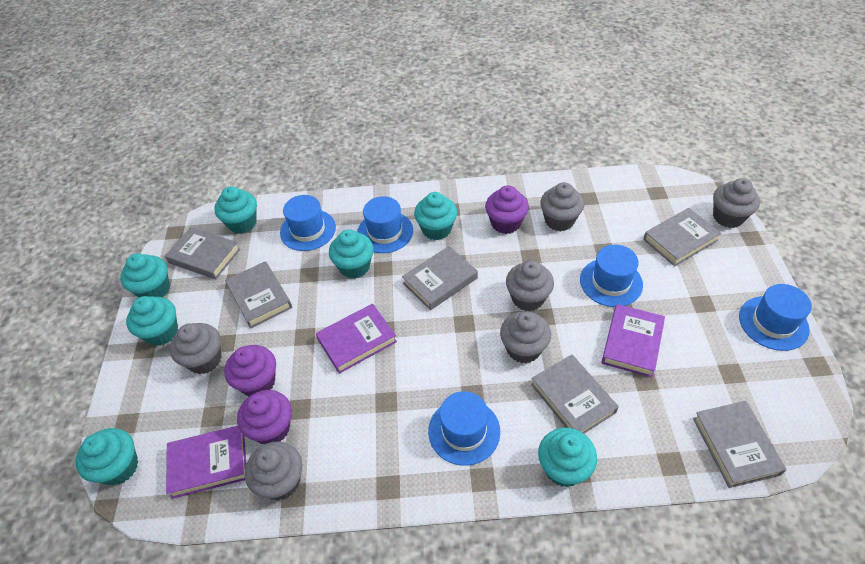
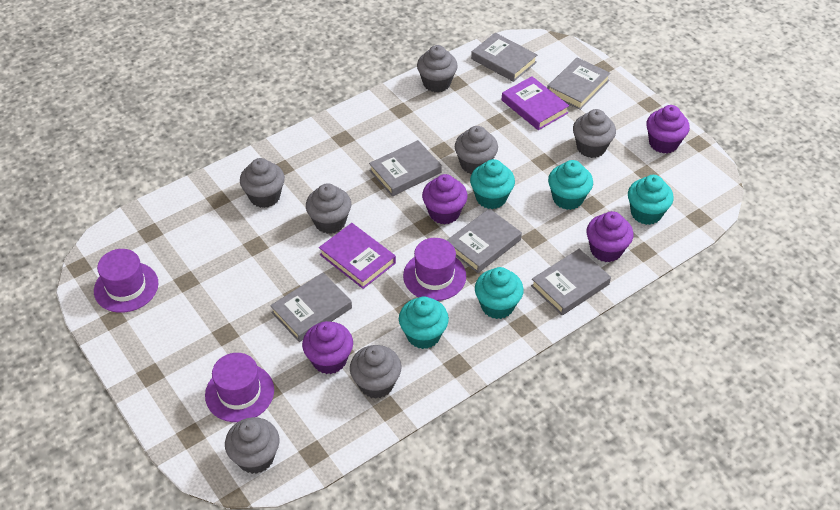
blue hat: [280,195,336,251] [357,196,413,253] [428,391,500,466] [580,245,643,307] [739,284,812,351] = 5 -> none = 0
grey cupcake: [170,323,222,374] [245,441,303,500] [500,311,551,363] [506,260,554,311] [540,182,584,231] [713,178,760,228] = 6 -> [225,417,280,474] [240,158,285,208] [306,183,351,234] [350,345,401,399] [417,45,458,93] [455,126,498,174] [573,109,616,158] = 7
purple book: [166,426,246,499] [316,304,397,374] [602,304,665,378] = 3 -> [319,223,396,289] [502,76,569,130] = 2
purple cupcake: [224,345,276,396] [237,390,292,444] [485,185,529,234] = 3 -> [302,321,353,374] [422,174,468,224] [586,211,634,262] [646,105,690,154] = 4
purple hat: none = 0 -> [94,249,158,313] [205,353,274,422] [403,238,466,301] = 3
turquoise cupcake: [75,428,138,485] [120,253,170,297] [126,296,178,346] [214,186,257,234] [329,229,374,279] [414,192,457,240] [538,428,597,487] = 7 -> [399,296,449,349] [470,159,515,209] [475,267,524,319] [548,160,593,210] [628,175,674,225] = 5

